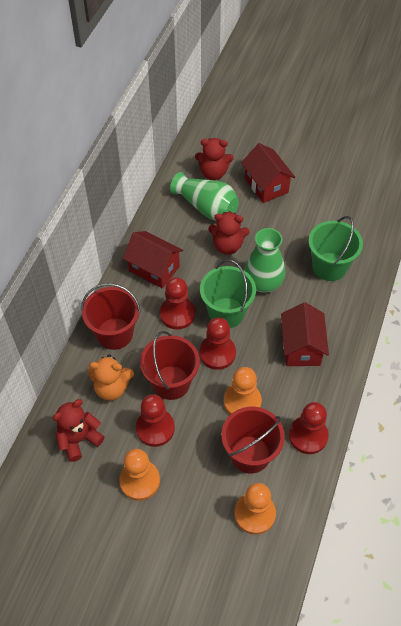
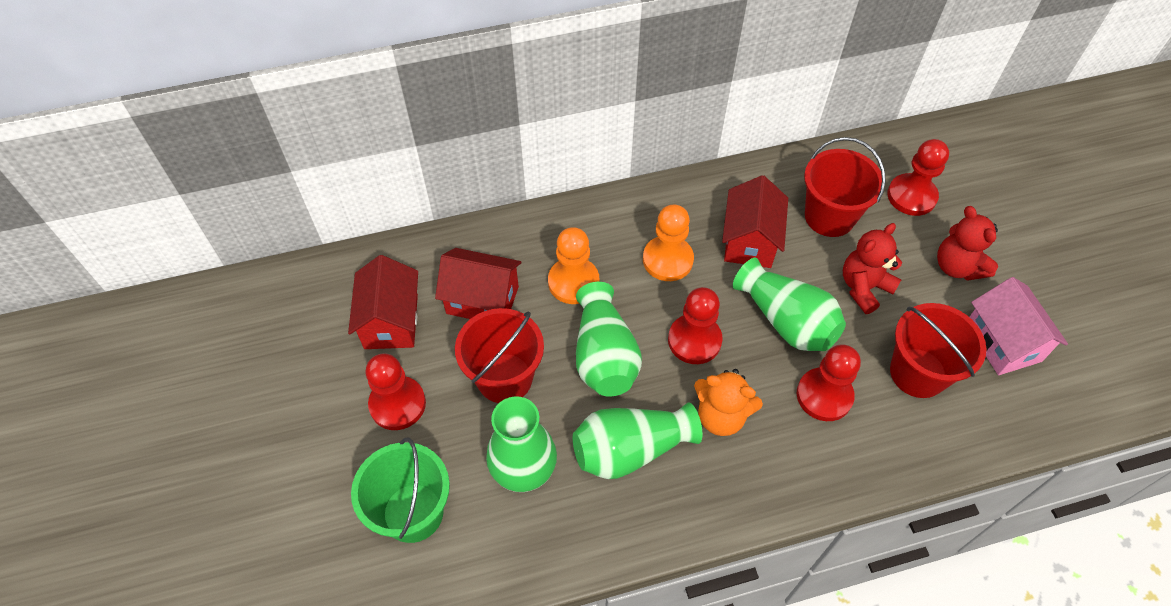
green bucket: [200,260,256,328] [309,216,363,281] = 2 -> [351,438,450,543] = 1
green vase: [170,172,239,221] [244,228,285,293] = 2 -> [486,397,557,492] [573,402,702,479] [576,282,642,397] [733,258,846,351] = 4
orange pawn: [119,449,160,501] [223,367,262,415] [234,483,276,535] = 3 -> [548,227,599,304] [643,204,694,281] = 2
pink house: none = 0 -> [970,277,1068,375] = 1
red teddy bear: [53,399,105,462] [195,138,234,180] [208,211,249,255] = 3 -> [843,223,902,314] [937,206,998,281] = 2

